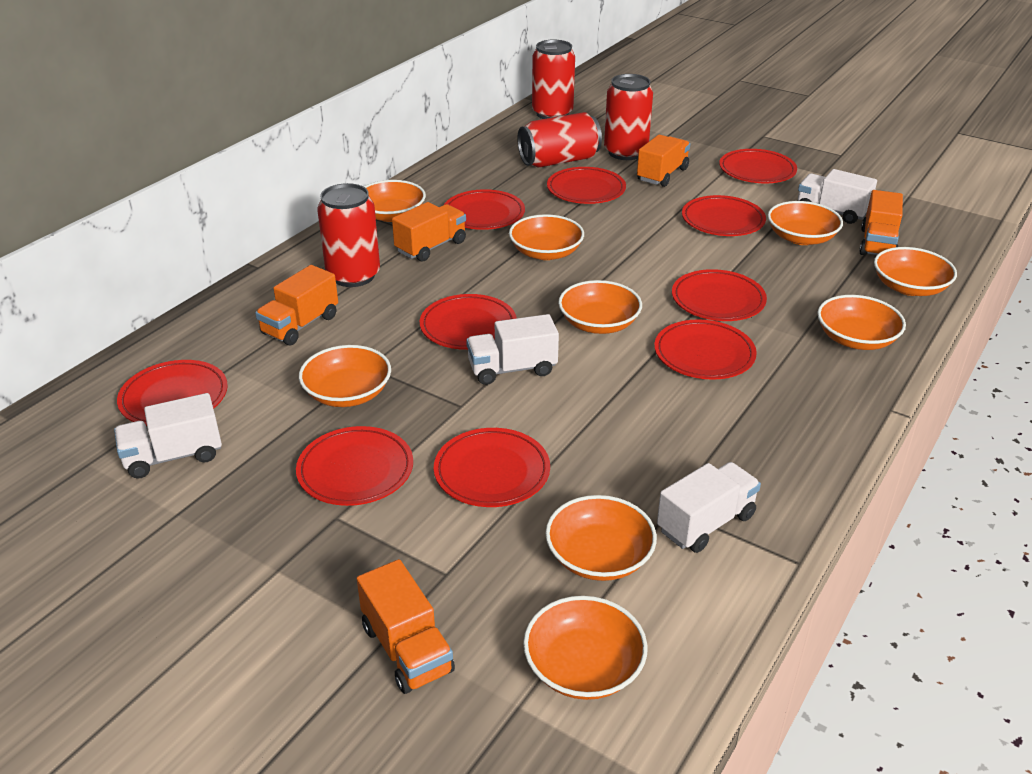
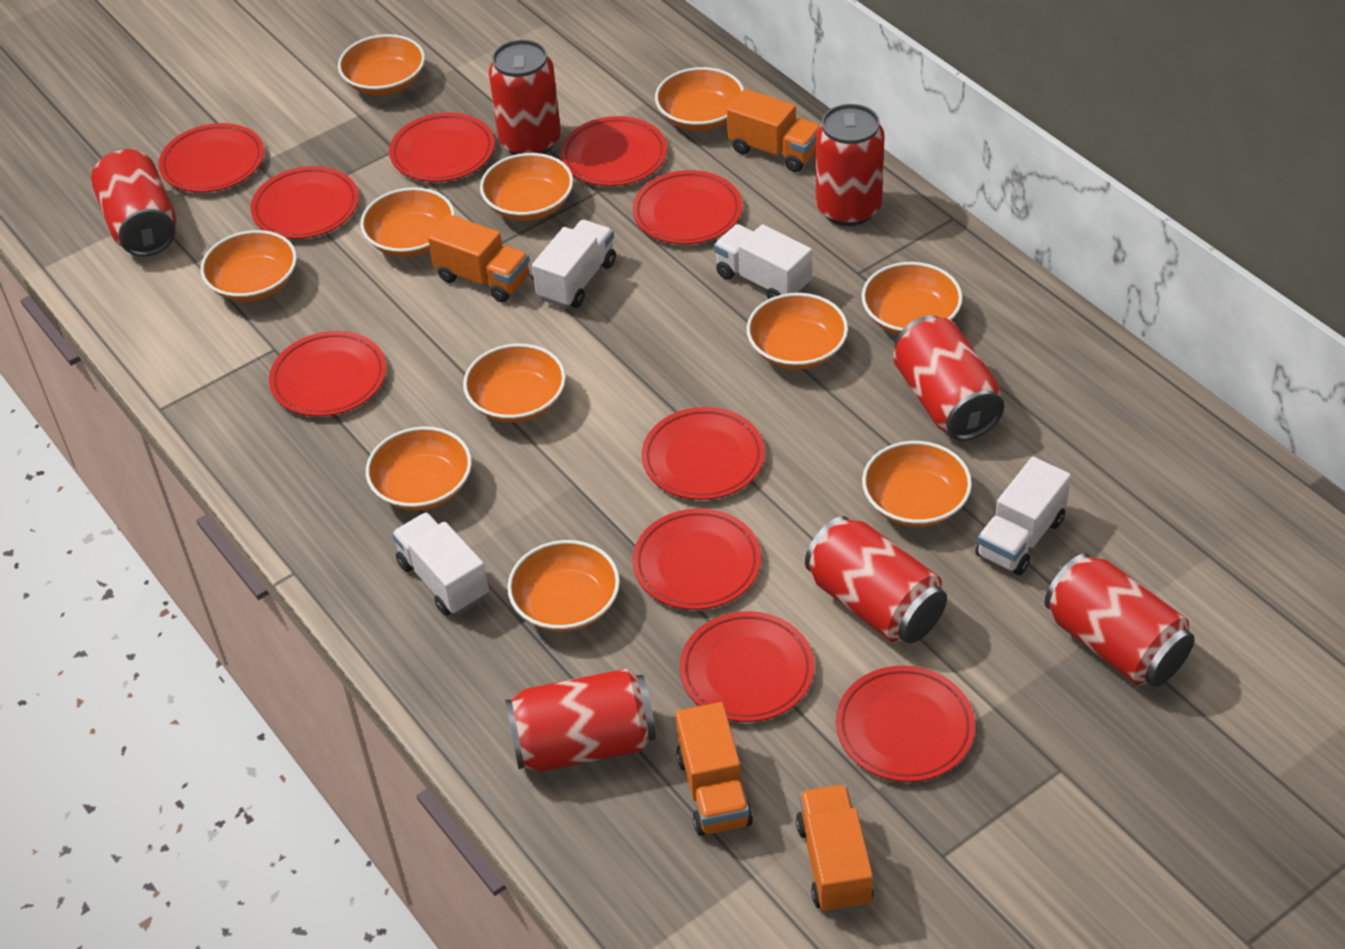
orange bowl: [299,345,391,407] [363,180,426,222] [509,214,584,260] [523,596,648,700] [545,495,657,581] [558,280,642,334] [768,201,843,245] [817,295,906,350] [874,247,957,296] = 9 -> [200,230,297,302] [338,34,425,95] [360,187,455,257] [366,426,472,511] [463,344,566,423] [480,153,573,221] [507,540,620,632] [655,67,744,131] [747,293,848,370] [862,262,963,335] [862,441,972,527] = 11
orange truck: [255,265,338,345] [357,559,455,694] [392,202,466,262] [637,135,690,187] [859,190,903,255] = 5 -> [428,214,530,302] [676,702,753,836] [727,89,820,172] [796,785,874,913] = 4
red can: [317,183,380,287] [517,112,602,167] [532,40,575,119] [604,74,653,160] = 4 -> [91,149,176,257] [489,40,561,155] [505,669,656,772] [805,516,947,643] [816,104,885,226] [893,316,1004,440] [1045,553,1195,687] = 7

